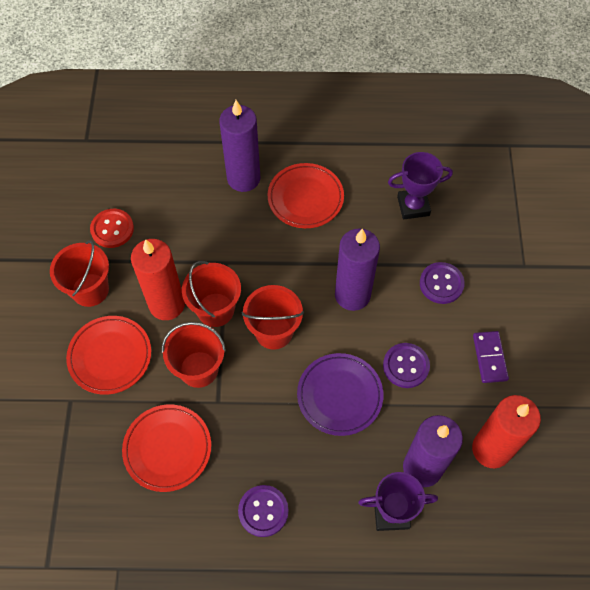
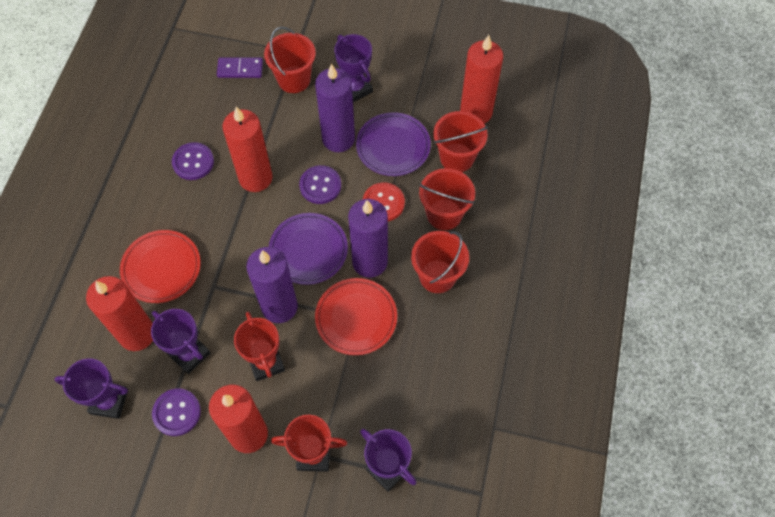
purple plate: [297,353,383,436] = 1 -> [269,213,348,285] [356,112,431,176] = 2
purple trophy: [358,472,438,531] [388,152,453,219] = 2 -> [54,358,128,419] [151,309,210,374] [334,34,373,102] [360,428,417,492] = 4
red candle: [131,239,185,320] [472,395,541,469] = 2 -> [86,276,153,351] [209,385,268,453] [222,107,272,192] [460,35,503,124] = 4
red plate: [66,316,151,395] [122,404,211,492] [268,163,344,228] = 3 -> [120,230,201,303] [315,278,397,355] = 2
red trophy: none = 0 -> [234,312,285,381] [271,415,347,472] = 2

